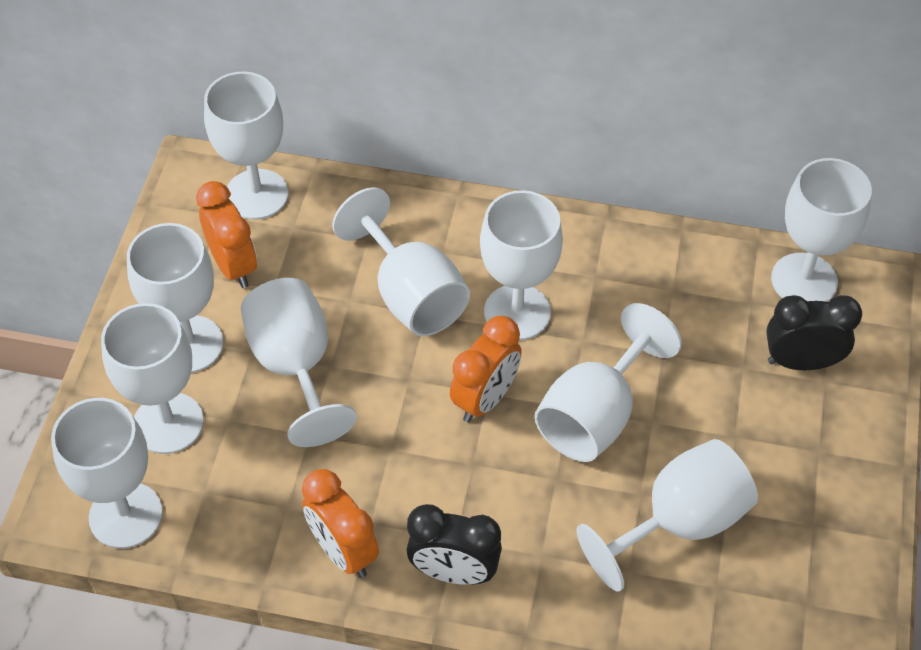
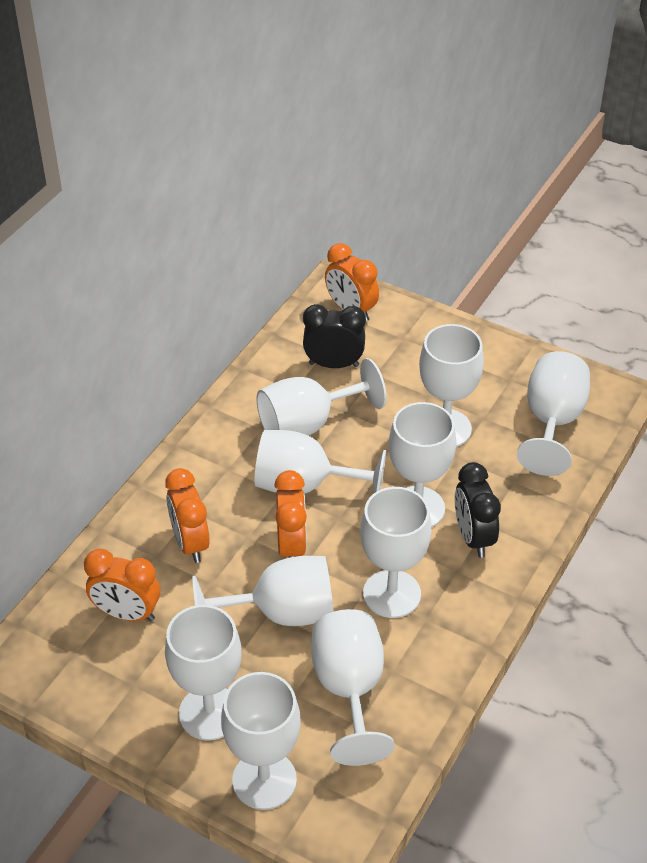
orange clock: [196,181,257,288] [302,469,379,578] [450,316,522,422] = 3 -> [84,549,160,621] [165,468,210,563] [274,470,307,558] [325,243,379,322] = 4

